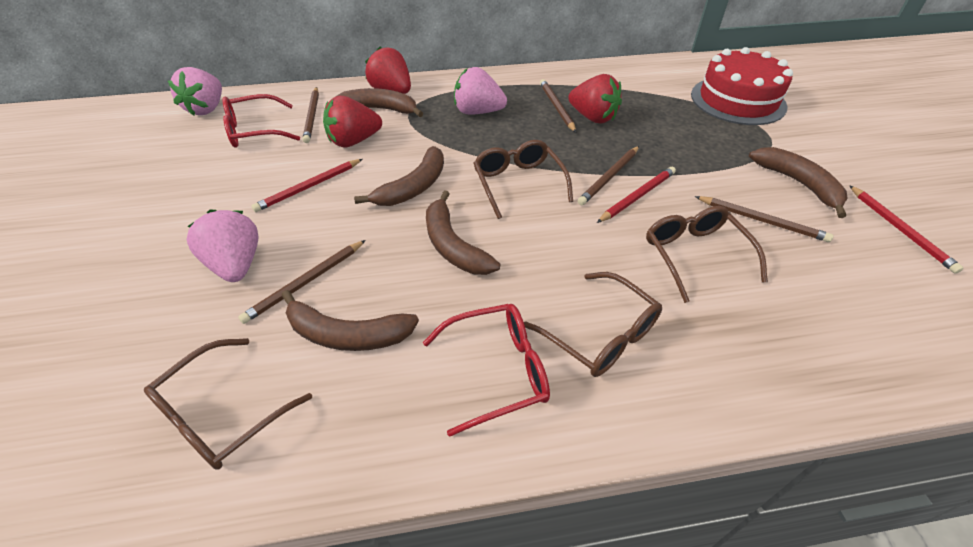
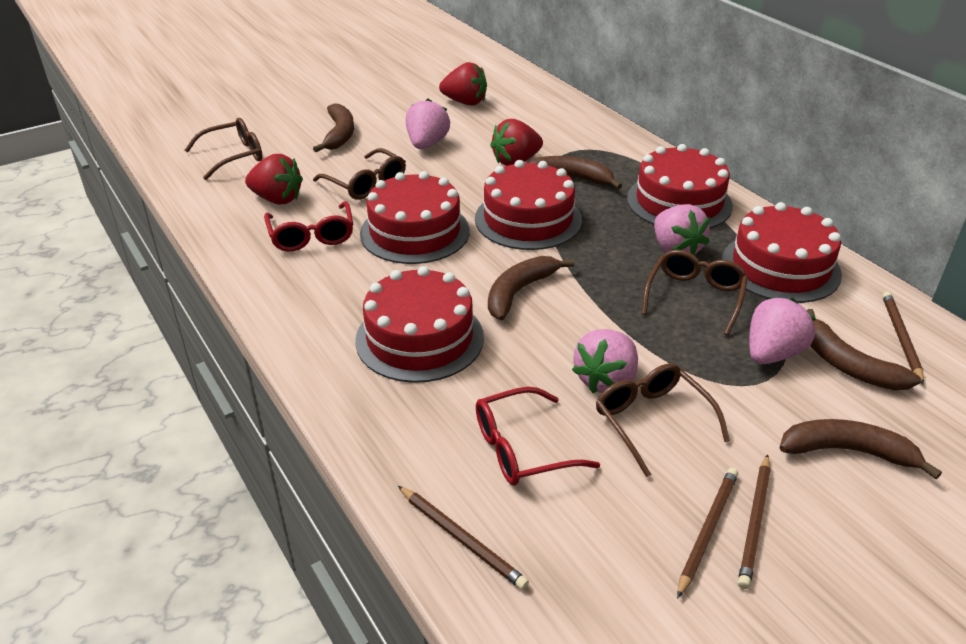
brown pencil: [238,240,366,324] [302,87,319,143] [540,79,576,133] [578,146,639,205] [695,196,833,242] = 5 -> [398,486,529,590] [677,468,738,598] [738,454,771,589] [882,292,924,384] = 4
pink strawberry: [168,67,222,116] [186,209,258,282] [454,67,507,115] = 3 -> [406,99,450,149] [572,329,638,393] [654,204,710,255] [749,297,816,364] = 4
red cake: [691,47,793,125] = 1 -> [355,266,484,383] [360,171,470,264] [475,160,582,250] [627,144,733,228] [722,202,842,303] = 5
red pencil: [251,159,363,212] [597,167,676,223] [849,185,964,274] = 3 -> none = 0

